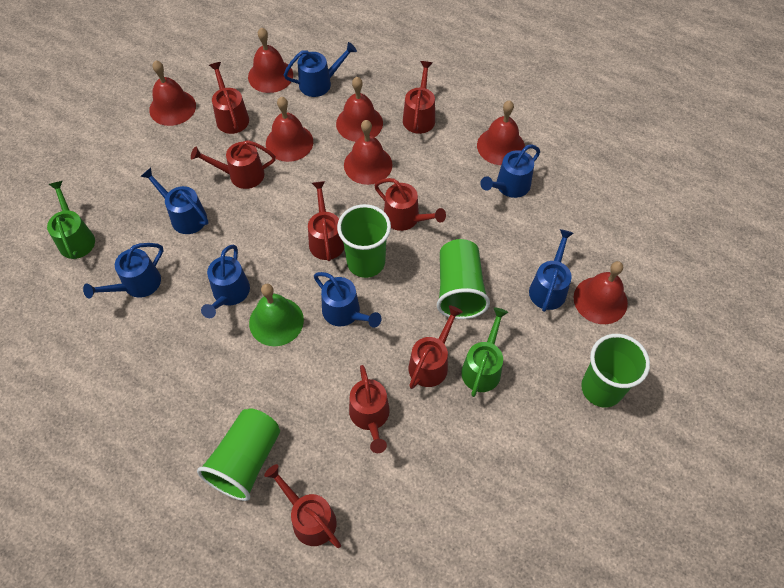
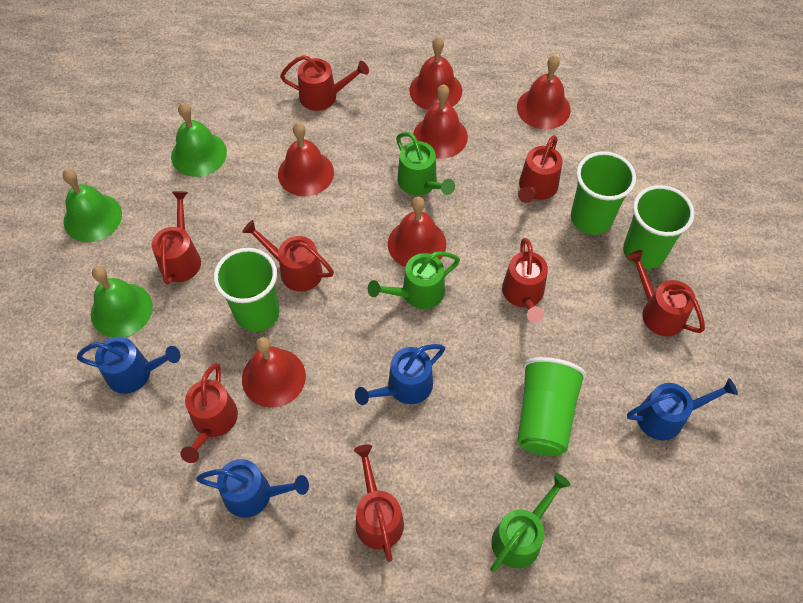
blue watering can: [83,243,163,298] [140,168,208,234] [201,245,250,318] [284,42,357,97] [314,272,381,328] [480,144,540,198] [529,229,574,312] = 7 -> [77,337,180,394] [196,459,309,518] [355,344,445,405] [627,378,738,440] = 4
green bell: [249,284,304,346] = 1 -> [63,169,122,242] [91,266,153,337] [171,103,227,177] = 3
green watering can: [47,181,95,259] [461,307,508,397] = 2 -> [368,251,460,309] [396,132,455,195] [490,473,571,572] = 3
red bell: [149,60,196,126] [248,27,293,93] [266,97,313,162] [336,77,383,142] [344,120,392,185] [477,100,525,165] [574,261,628,324] = 7 -> [242,337,306,408] [278,123,334,196] [388,197,446,267] [409,37,462,110] [413,84,468,159] [517,55,571,130] = 6

